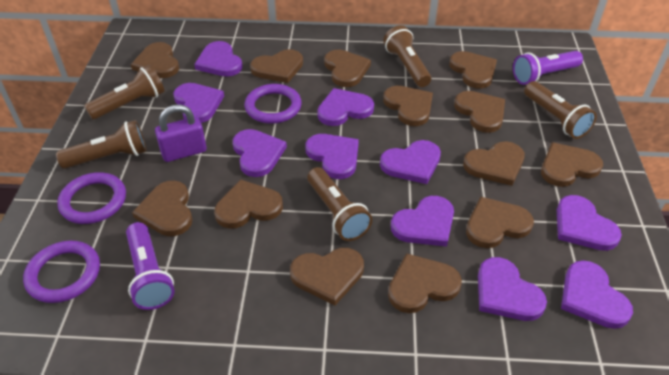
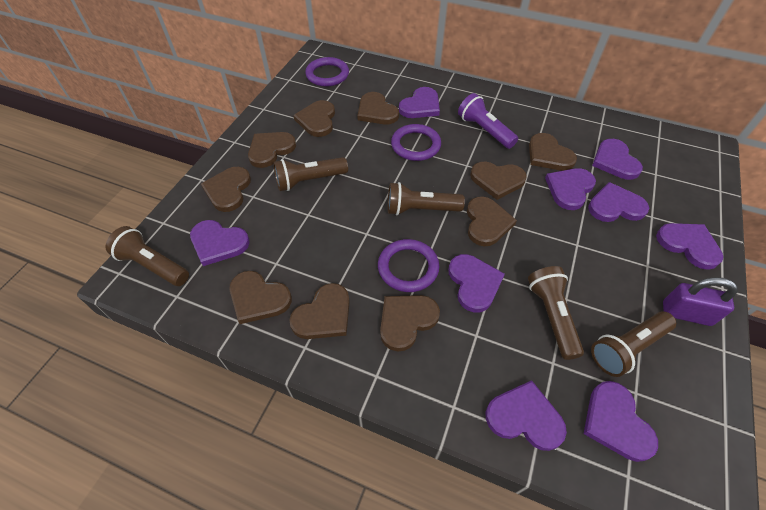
brown heart: [131,42,179,78] [132,180,192,236] [214,179,283,229] [250,49,303,83] [290,248,364,305] [324,50,371,87] [383,86,433,126] [388,253,462,313] [449,51,497,89] [454,91,505,133] [463,141,525,186] [466,197,534,248] [541,142,603,187] = 13 -> [201,167,251,212] [229,271,292,324] [248,132,296,168] [289,283,350,339] [293,100,335,137] [357,92,399,124] [380,295,440,351] [467,196,517,247] [470,162,527,200] [529,133,577,171] = 10
purple flashlight: [126,222,175,310] [513,51,583,85] = 2 -> [458,93,518,149] = 1
purple heart: [173,83,224,123] [194,41,243,77] [233,129,287,177] [306,134,359,179] [317,88,374,126] [380,140,441,184] [391,196,454,247] [478,257,547,321] [557,195,622,251] [561,260,633,329] = 10 -> [190,220,250,266] [399,87,440,118] [448,254,505,313] [486,380,567,451] [545,168,596,210] [584,381,658,462] [588,182,649,222] [592,139,643,180] [656,223,723,270] = 9

